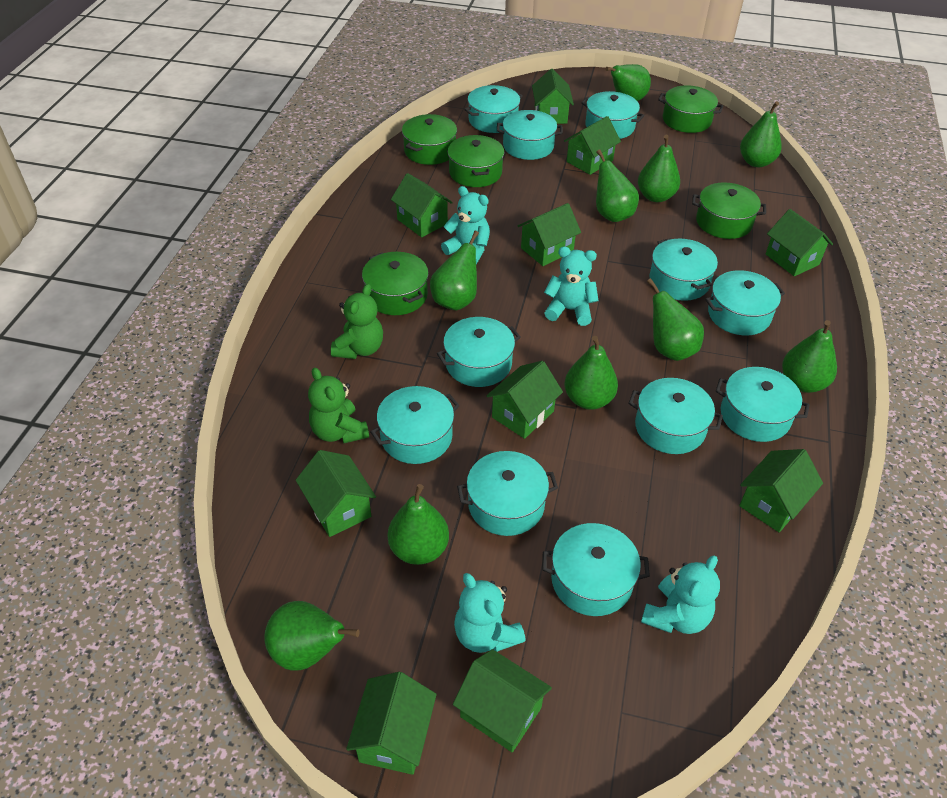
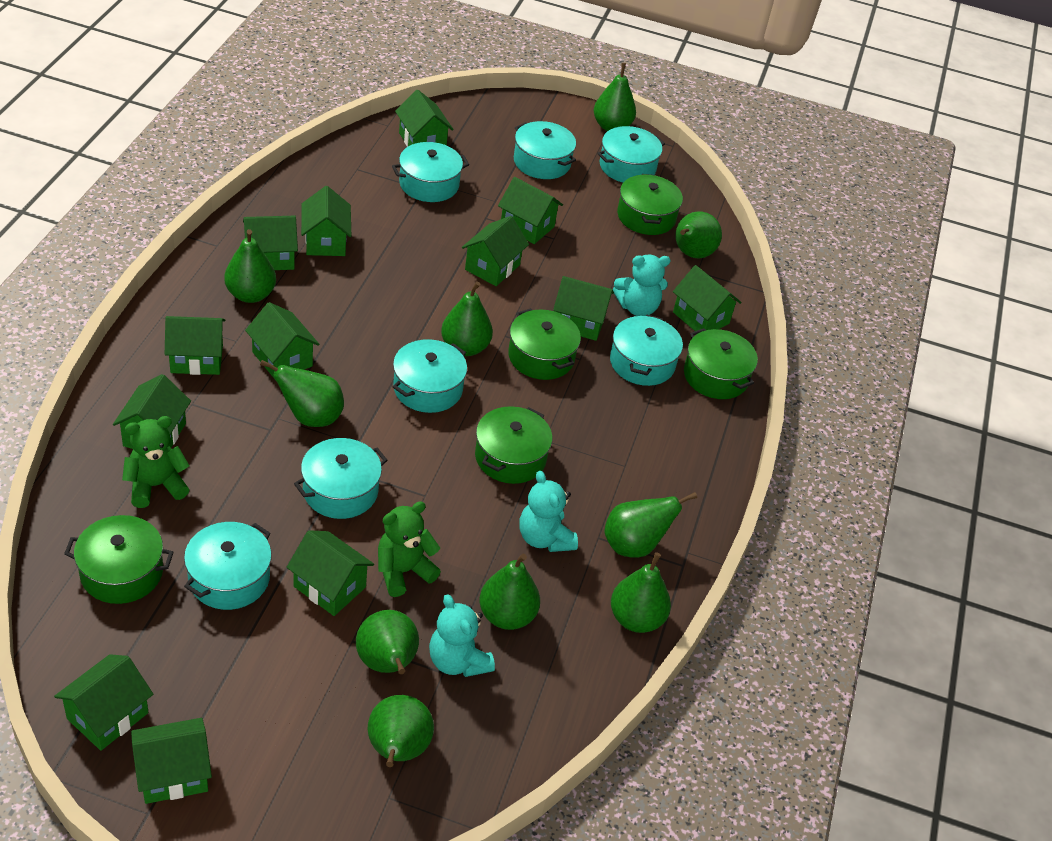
green house: [296,450,376,537] [346,672,437,775] [391,173,453,237] [453,649,552,752] [486,361,563,439] [517,203,581,266] [532,69,574,124] [564,116,621,175] [739,449,823,532] [766,209,833,276] = 10 -> [54,654,153,751] [113,374,191,449] [131,718,212,804] [165,316,225,375] [243,216,298,270] [245,302,319,379] [286,530,374,616] [301,186,351,256] [395,90,454,147] [462,216,529,286] [498,177,563,244] [553,276,614,341] [673,265,742,331] = 13
turquoise pot: [370,386,460,464] [437,317,521,387] [457,451,558,536] [464,85,523,133] [497,110,563,160] [542,523,650,616] [581,91,644,139] [629,378,723,454] [650,238,718,301] [705,270,785,335] [716,367,810,442] = 11 -> [184,522,272,610] [294,438,388,519] [392,142,469,202] [393,339,467,413] [514,121,576,179] [597,126,665,182] [610,315,683,386] = 7
turquoise teddy bear: [441,186,490,265] [454,573,526,653] [544,247,599,326] [641,556,720,634] = 4 -> [429,594,495,677] [520,471,578,552] [613,254,671,316] = 3

